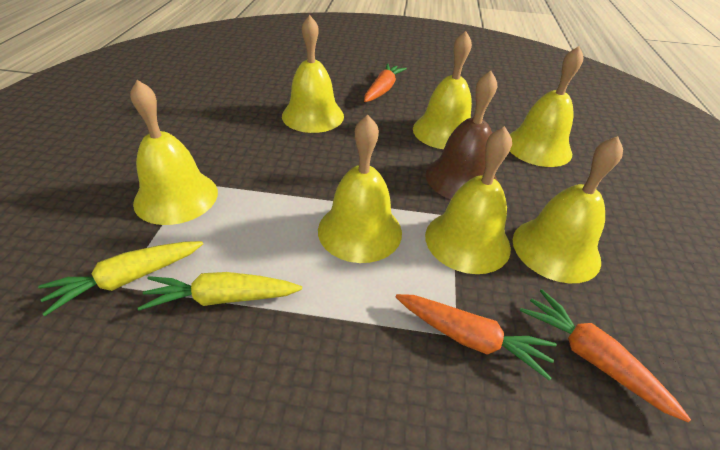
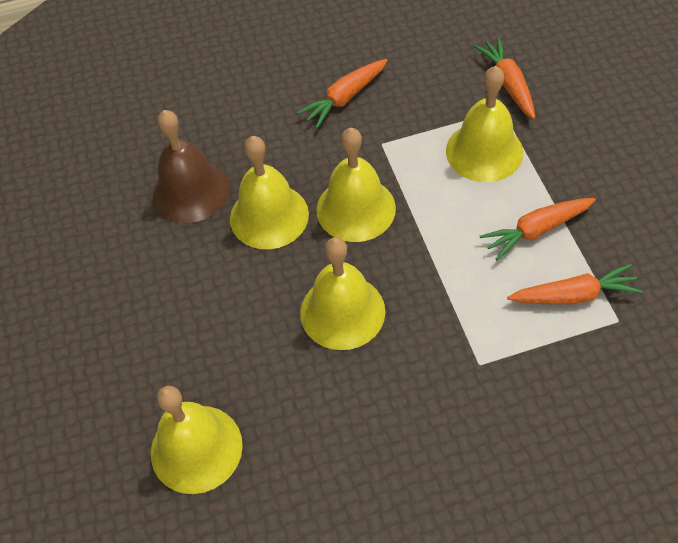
orange carrot: [364,64,407,102] [396,294,557,381] [520,289,691,422] = 3 -> [297,59,388,128] [473,37,535,119] [480,198,596,260] [507,264,642,304] = 4
yellow bell: [130,80,218,225] [282,15,344,133] [318,115,402,263] [413,31,472,149] [425,126,512,274] [510,46,583,167] [513,136,623,283] = 7 -> [151,386,243,494] [230,136,309,249] [300,237,386,350] [316,128,396,242] [446,66,523,182] = 5
yellow carrot: [38,241,203,316] [138,272,302,311] = 2 -> none = 0

